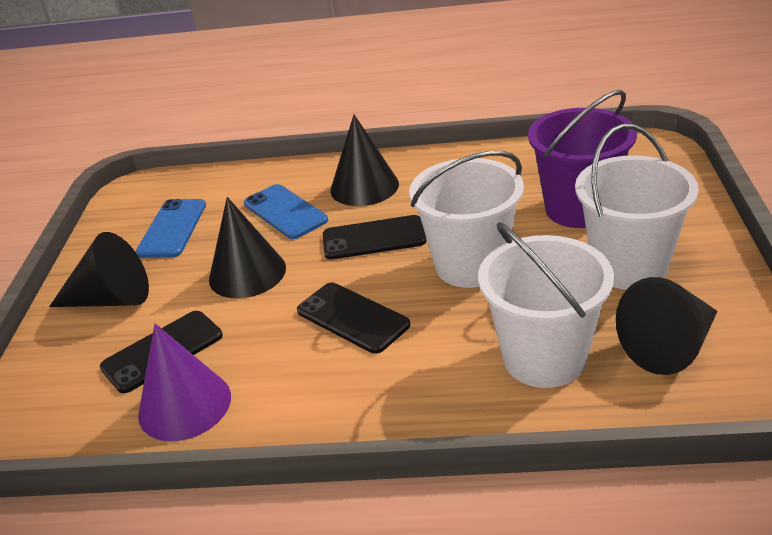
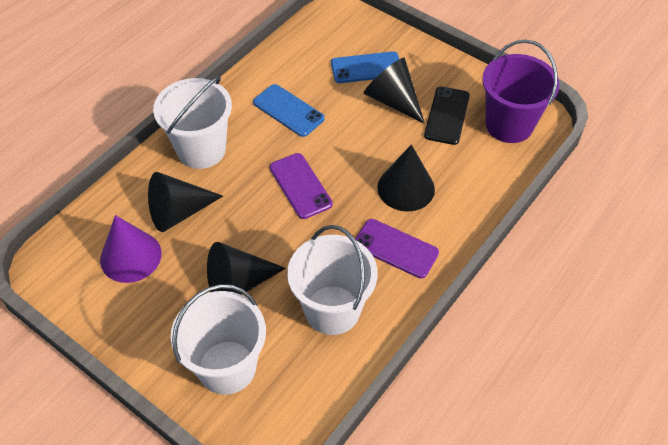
black phone: [100,311,223,393] [297,283,410,354] [323,215,426,260] = 3 -> [424,86,470,145] = 1
purple phone: none = 0 -> [270,153,333,219] [355,219,439,279] = 2

